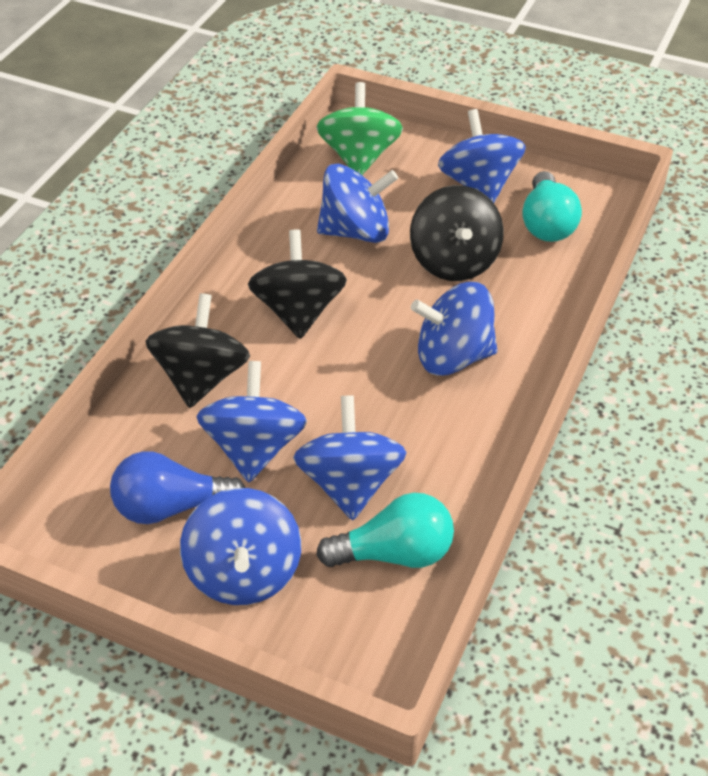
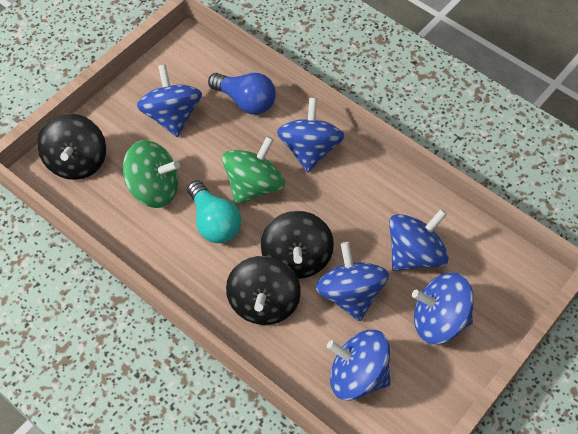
green spinning top: [316,82,403,175] = 1 -> [123,140,180,208] [222,136,285,205] = 2
turquoise light bulb: [316,493,454,568] [522,171,582,242] = 2 -> [187,180,241,243] = 1

